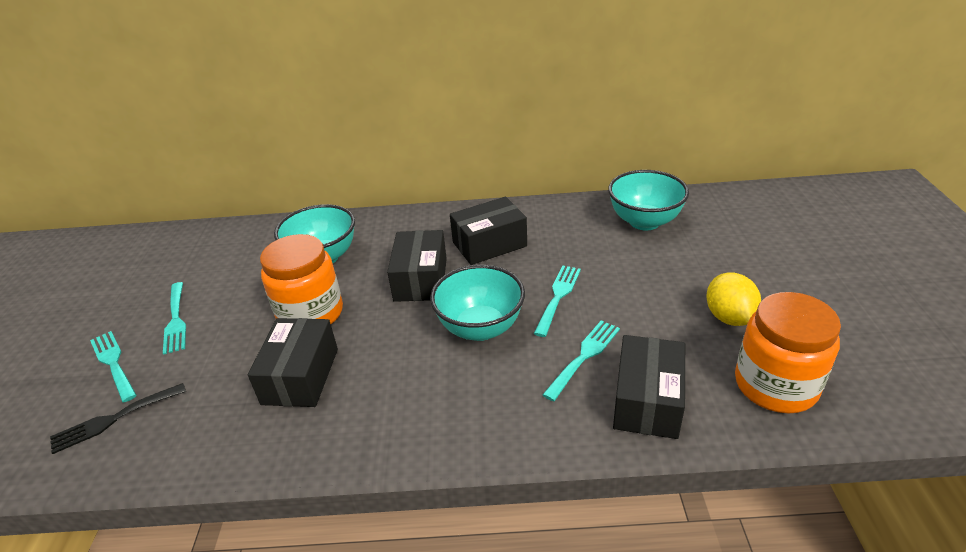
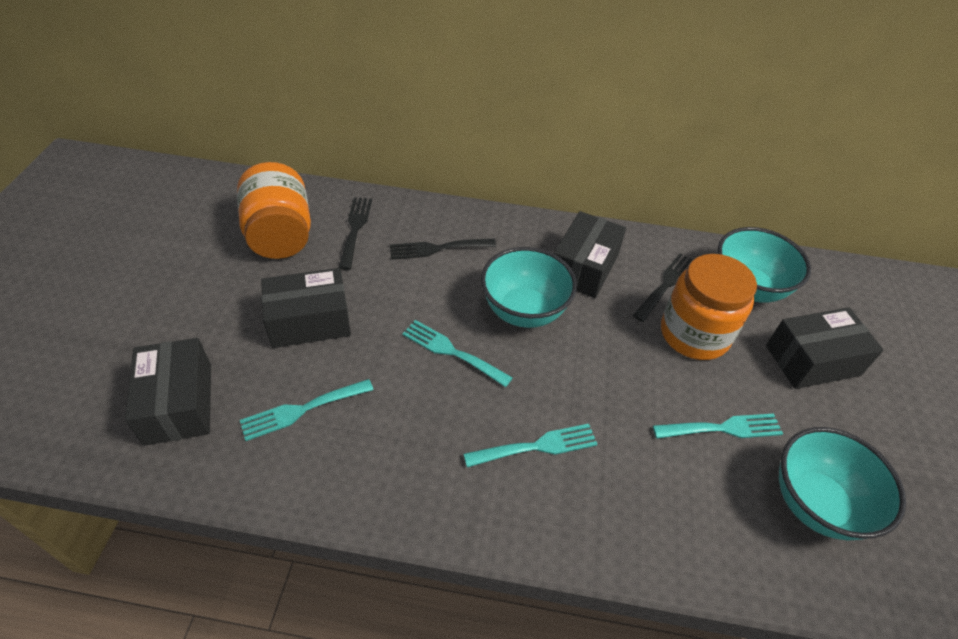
black fork: [50,383,186,454] = 1 -> [339,197,372,270] [390,239,496,260] [633,253,692,322] = 3
yellow lemon: [706,272,761,326] = 1 -> none = 0

